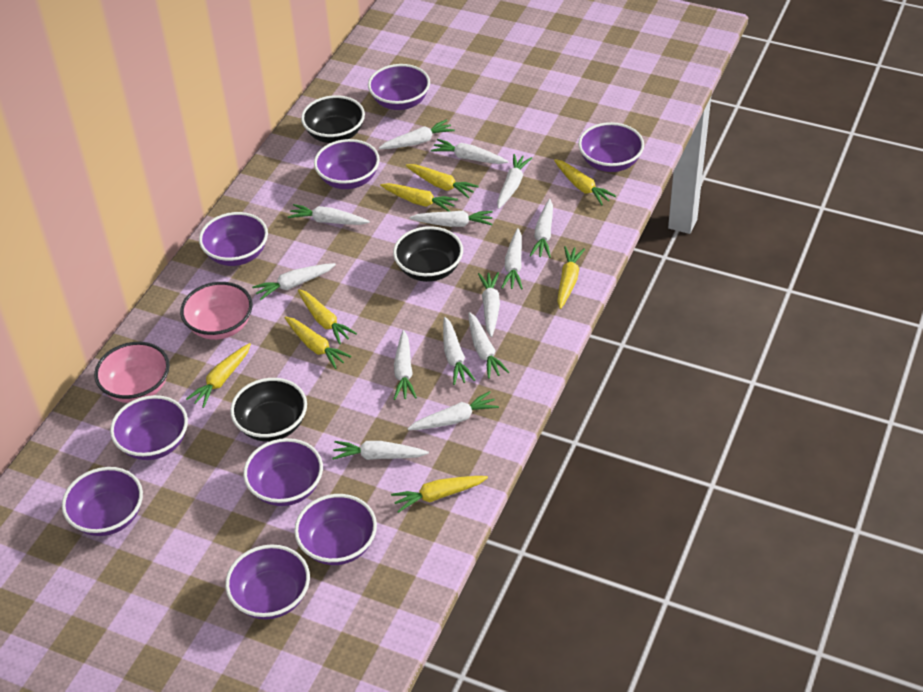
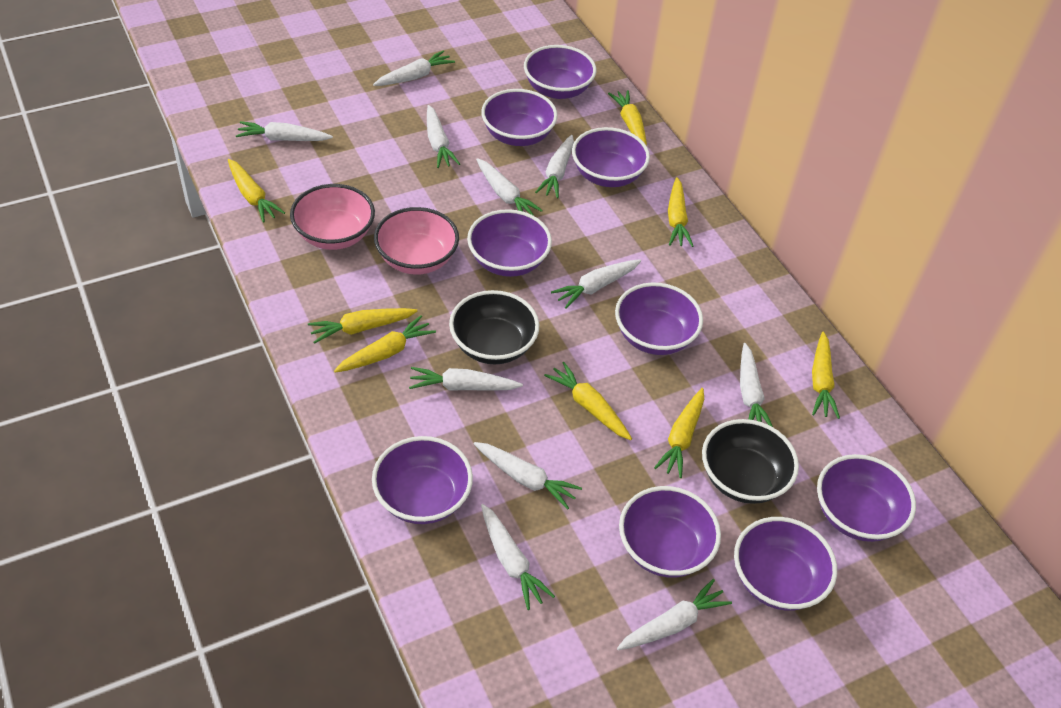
black bowl: [230,378,307,442] [301,95,365,143] [393,226,463,282] = 3 -> [449,290,539,364] [702,419,799,504] = 2
white carrot: [252,263,336,301] [288,204,370,225] [332,441,429,460] [379,119,455,149] [394,330,417,400] [407,391,499,430] [409,211,493,227] [431,139,509,164] [443,317,475,385] [469,312,509,379] [478,272,500,337] [497,154,532,209] [501,228,523,290] [530,199,553,258] = 14 -> [236,121,333,141] [373,50,455,86] [409,367,523,391] [427,105,460,168] [474,442,582,509] [476,158,543,216] [481,504,555,610] [535,135,574,198] [551,259,641,308] [617,579,732,650] [740,343,773,427] = 11

